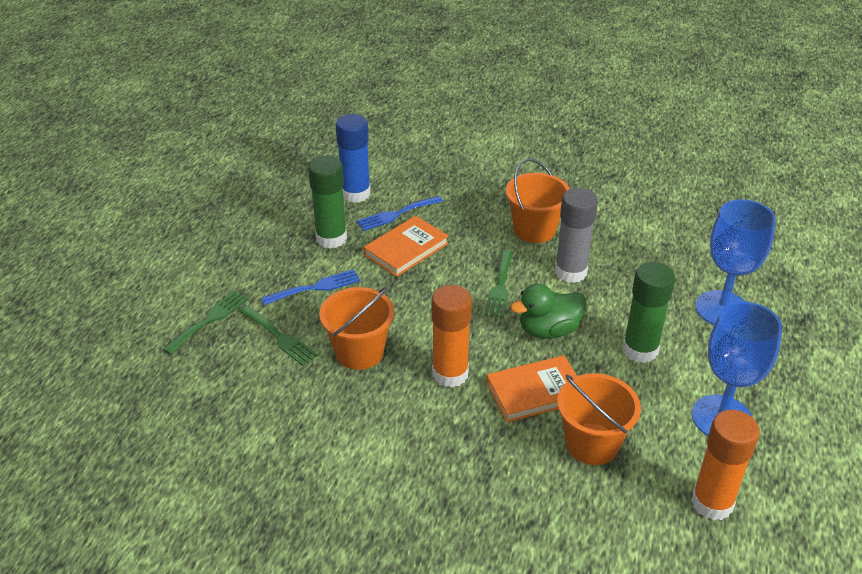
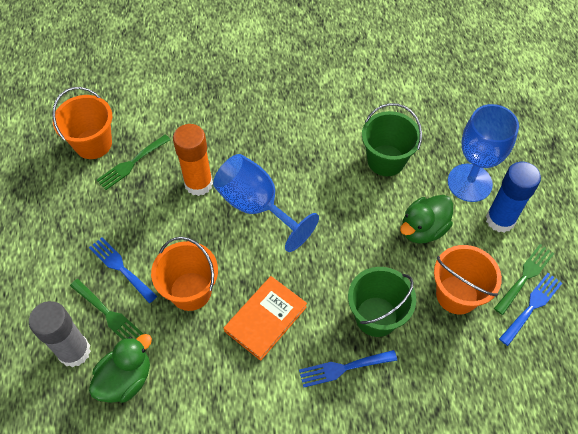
blue fork: [261,269,360,305] [357,196,443,231] = 2 -> [89,237,157,303] [299,350,397,387] [499,273,562,346] = 3
green bucket: none = 0 -> [348,267,416,337] [362,103,422,176] = 2
green duck: [510,284,587,339] = 1 -> [89,334,152,403] [400,195,453,244] = 2
green glue stick: [308,156,347,249] [623,262,675,363] = 2 -> none = 0
orange book: [363,216,449,277] [486,355,577,422] = 2 -> [224,276,307,361] = 1
orange glue stick: [431,285,472,388] [691,410,760,520] = 2 -> [173,124,213,196] = 1

